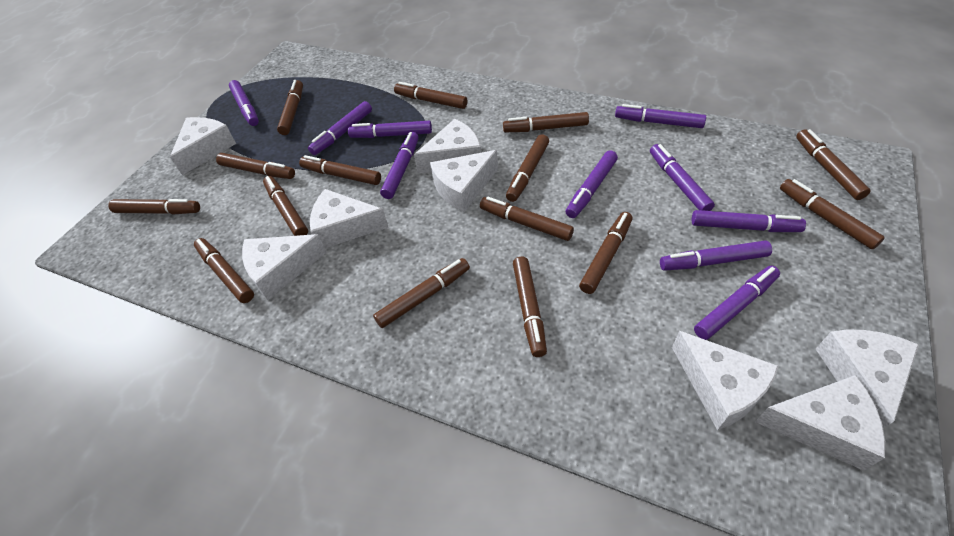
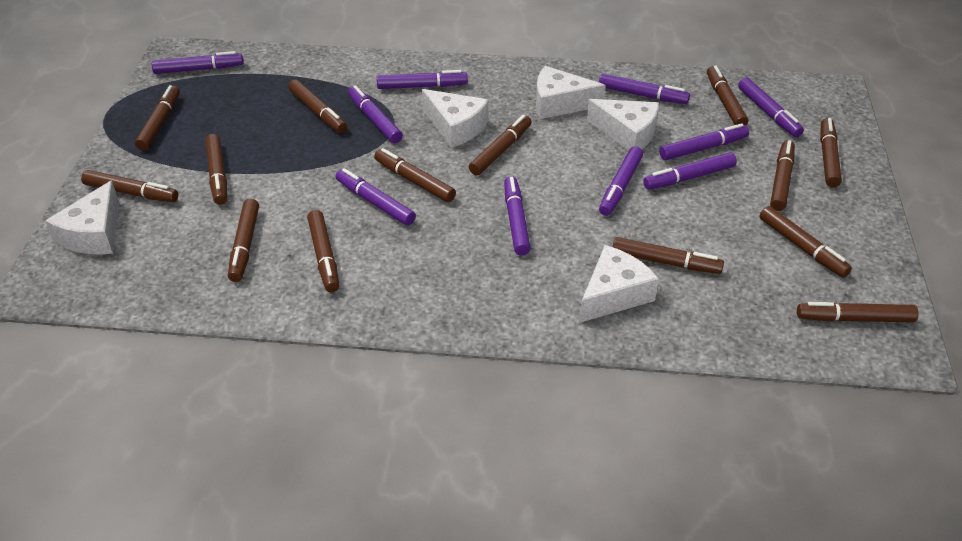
brown marker: [108,199,200,215] [194,238,254,303] [216,153,295,179] [263,176,308,236] [277,80,303,135] [299,155,381,185] [373,258,470,328] [394,82,467,109] [480,197,574,241] [503,112,589,132] [506,134,549,202] [513,257,547,357] [579,212,632,294] [780,179,885,249] [796,129,871,200] = 15 -> [81,170,178,203] [135,85,180,151] [205,134,227,205] [228,199,259,282] [288,80,347,133] [307,210,339,292] [374,148,456,202] [469,115,532,176] [613,237,724,274] [707,65,748,125] [760,206,852,277] [770,140,795,211] [797,302,918,323] [820,118,842,187] = 14
white cheese: [170,117,236,175] [242,234,327,300] [310,189,389,248] [414,119,481,174] [430,150,498,212] [672,331,779,430] [755,375,885,471] [816,330,919,429] = 8 -> [45,180,119,255] [422,89,489,148] [536,66,606,119] [579,245,659,323] [587,99,659,151] = 5

